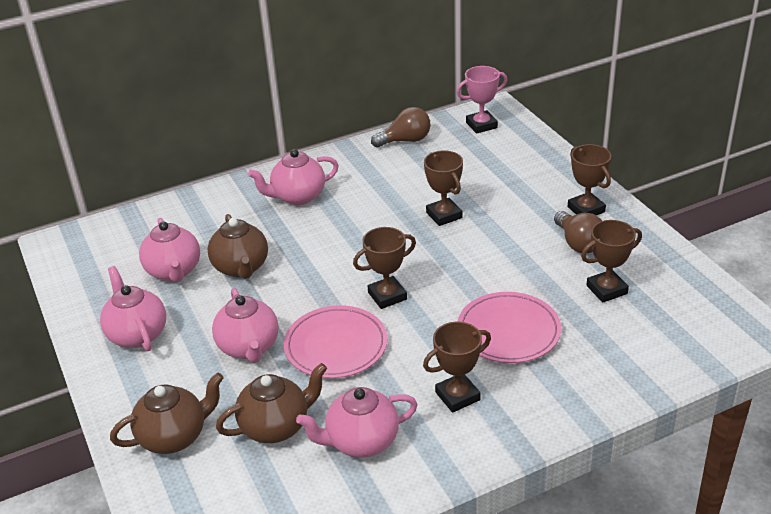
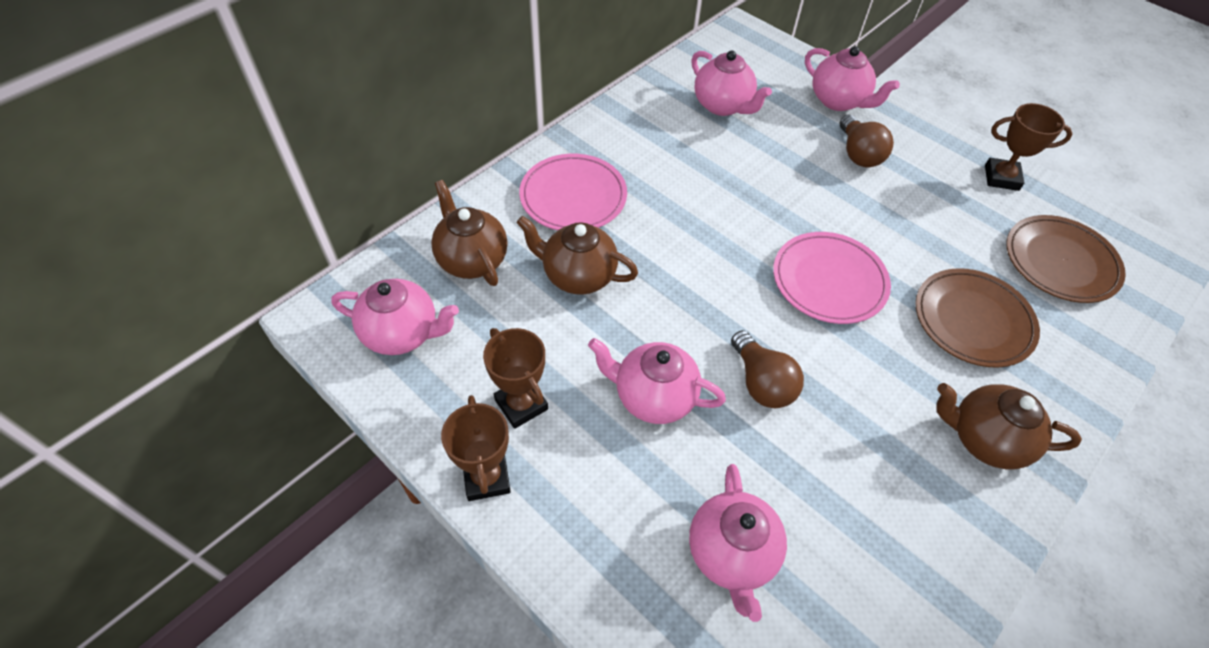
brown plate: none = 0 -> [915,268,1040,368] [1006,215,1126,303] = 2
brown trophy: [353,227,416,309] [423,322,491,413] [424,150,463,226] [568,144,611,216] [581,220,642,302] = 5 -> [441,395,511,501] [483,328,548,429] [985,103,1072,191] = 3
pink trophy: [456,66,508,134] = 1 -> none = 0

